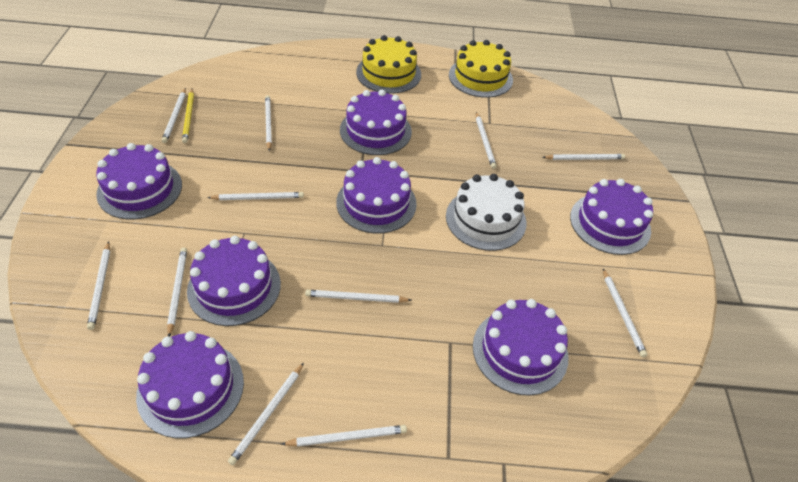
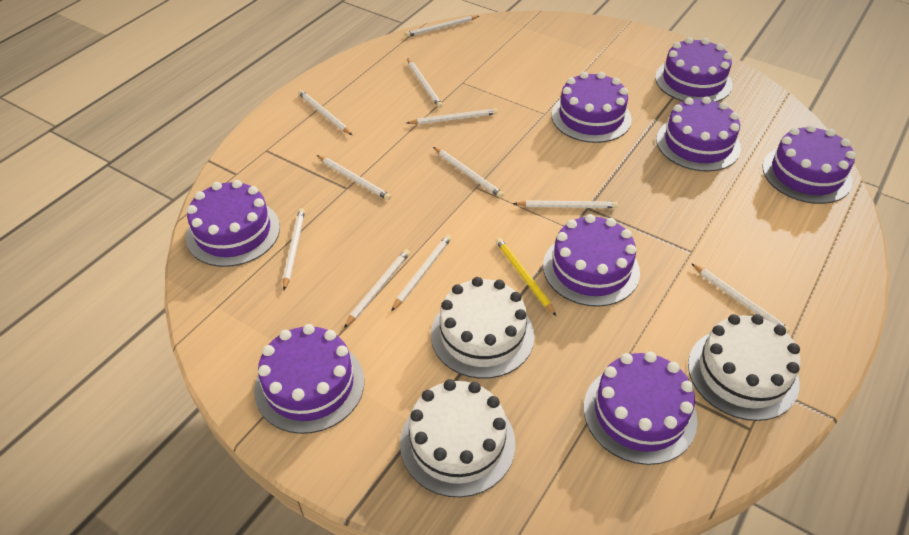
purple cake: [96,143,182,219] [136,331,244,438] [187,236,281,326] [336,157,417,233] [340,90,412,155] [473,299,568,396] [570,179,653,255] = 7 -> [186,180,280,267] [254,324,364,434] [543,214,640,307] [551,72,632,143] [584,351,698,465] [655,37,733,102] [656,97,741,172] [762,125,856,204] = 8
white cake: [446,174,527,251] = 1 -> [400,379,515,497] [431,277,534,379] [688,314,801,421] = 3
yellow cake: [356,35,421,94] [449,40,513,98] = 2 -> none = 0

